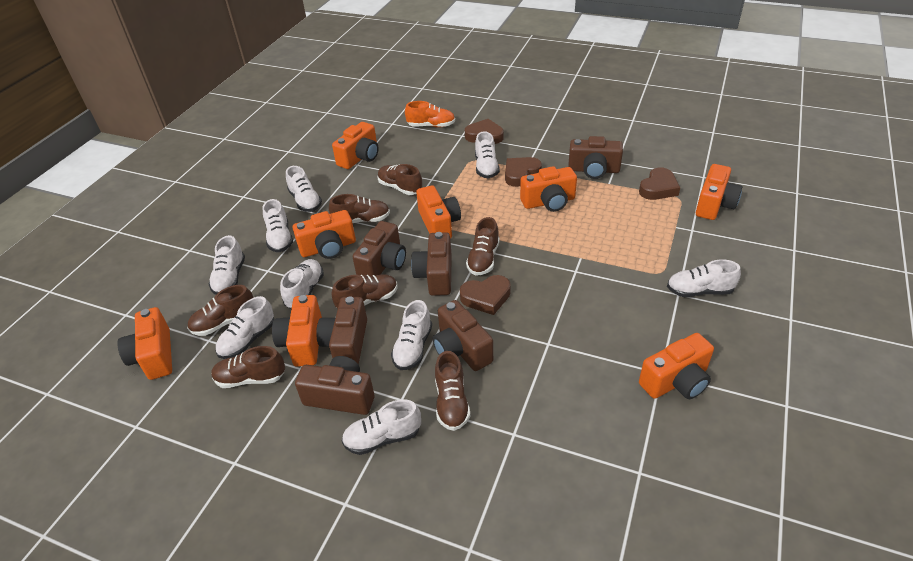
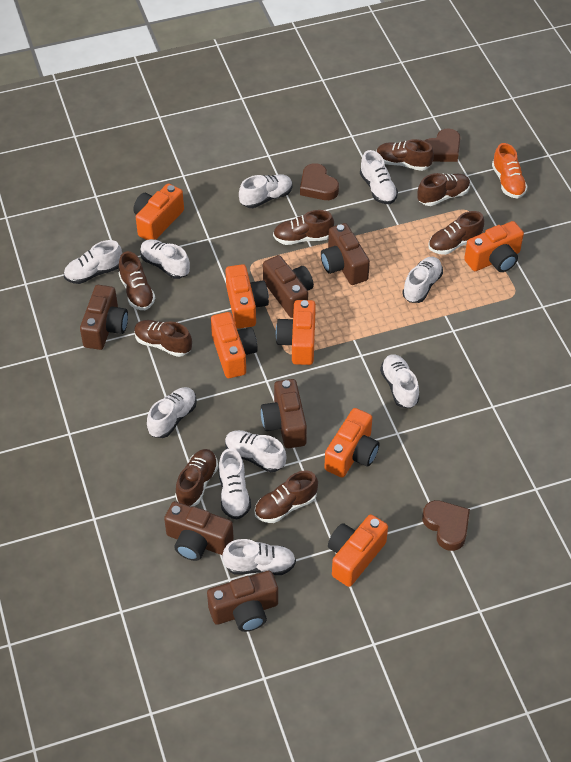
brown heart: [460,275,511,315] [465,119,503,144] [505,157,542,187] [639,167,680,200] = 4 -> [300,163,339,200] [422,500,470,551] [425,129,460,162] = 3
brown shoe: [187,285,253,336] [211,346,285,388] [329,194,390,223] [332,274,397,309] [377,164,422,195] [435,351,470,431] [466,217,500,276] = 7 -> [119,251,155,310] [134,320,192,357] [175,449,218,506] [254,471,318,523] [273,210,334,245] [376,139,434,171] [417,173,470,206] [428,211,484,255] = 8
orange camera: [117,307,172,380] [272,295,322,367] [293,210,356,259] [332,122,379,169] [416,185,461,239] [520,166,577,212] [639,333,714,399] [696,164,742,220] = 8 -> [133,183,184,240] [211,312,258,378] [226,264,269,329] [276,300,316,365] [324,408,379,478] [328,514,388,587] [464,221,524,272] = 7
white shoe: [209,235,245,295] [215,296,274,359] [263,199,293,252] [280,259,324,309] [286,166,322,212] [342,399,421,455] [391,300,432,370] [475,131,500,178] [667,259,741,297] = 9 -> [64,240,122,284] [140,239,190,279] [147,387,197,438] [218,448,251,519] [222,539,296,575] [225,430,286,472] [239,174,293,208] [360,150,398,204] [380,354,420,408] [402,257,443,303] = 10

